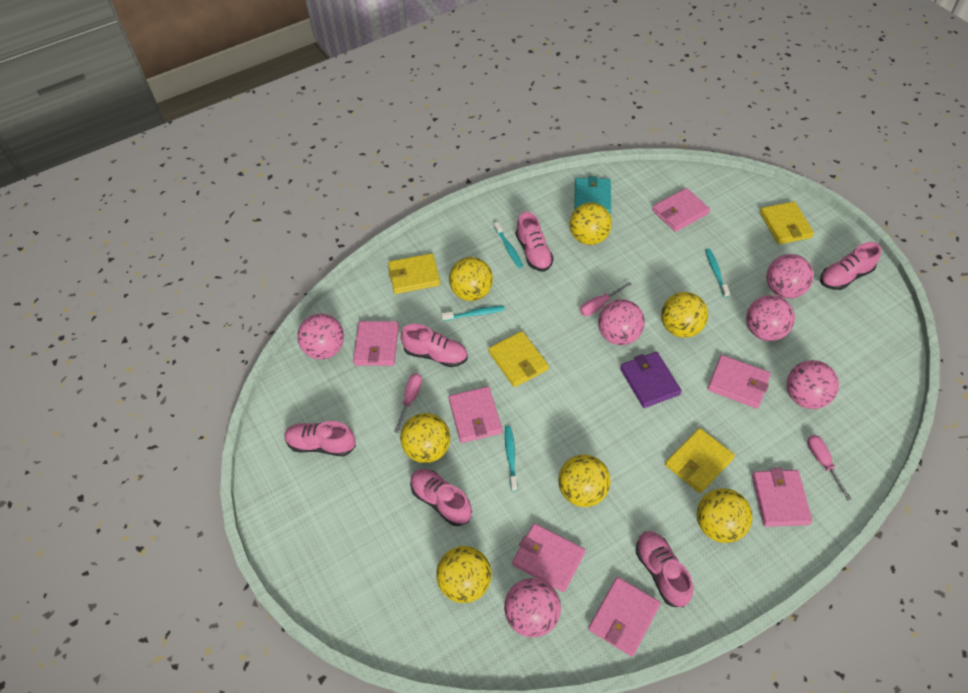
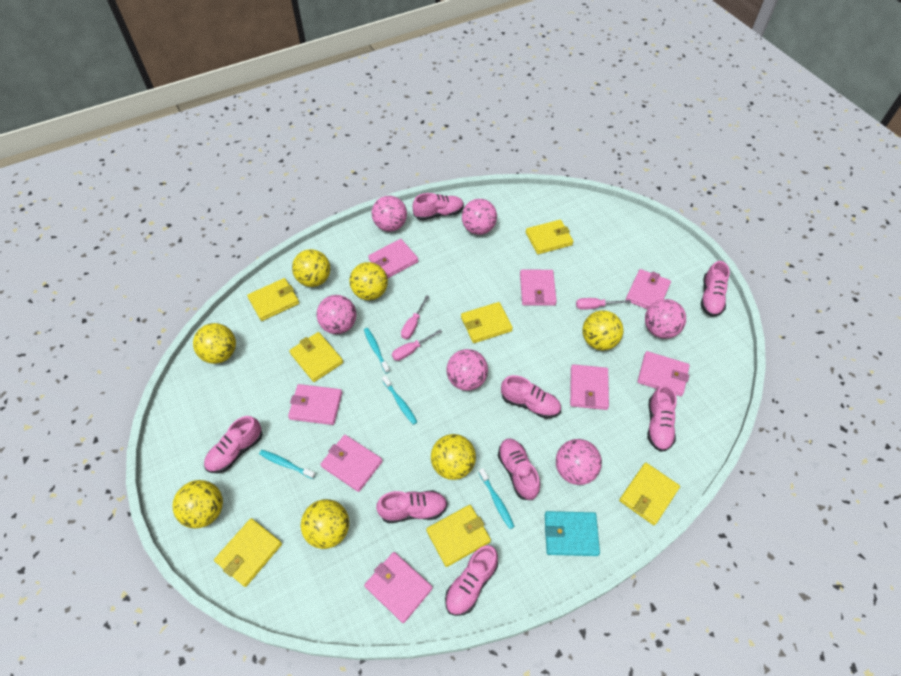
pink shoe: [285,421,356,456] [401,324,468,367] [410,469,472,526] [516,212,554,272] [636,531,693,607] [820,242,881,290] = 6 -> [204,416,263,473] [376,490,447,523] [413,193,464,220] [445,545,498,616] [498,439,540,500] [501,375,561,419] [648,385,677,452] [701,261,730,317] = 8
pink wallet: [353,321,399,366] [449,386,502,443] [512,523,585,592] [588,577,661,656] [652,188,710,232] [708,355,771,408] [752,468,812,527] = 7 -> [288,384,342,425] [320,435,382,492] [364,552,433,623] [368,239,418,278] [520,270,557,306] [570,364,609,410] [626,269,671,309] [638,351,690,396] = 8
purple wallet: [620,352,682,408] = 1 -> none = 0
yellow wallet: [388,253,440,294] [488,331,549,387] [665,428,735,493] [760,201,814,244] = 4 -> [214,518,282,587] [247,278,299,321] [289,332,343,382] [426,505,491,567] [461,302,513,343] [526,220,574,254] [619,463,680,525] = 7

